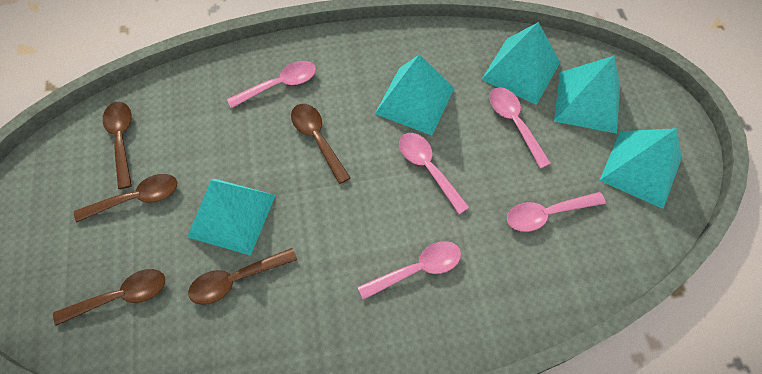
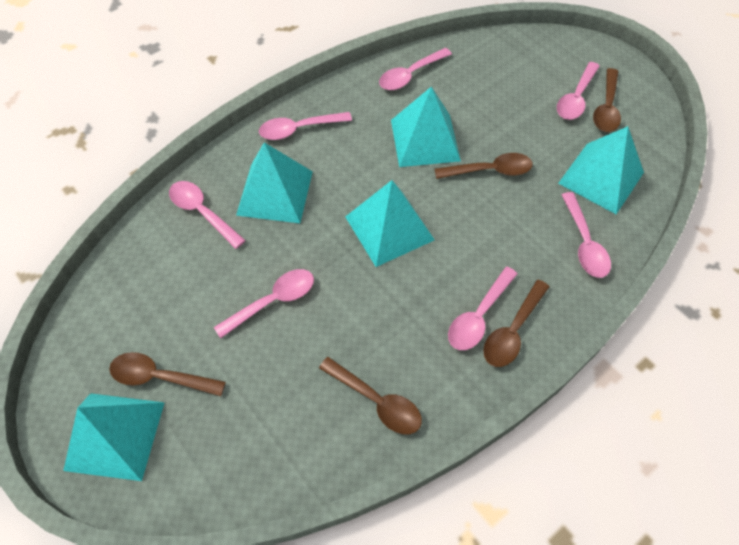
pink spoon: [227,61,316,108] [358,241,461,300] [399,133,470,214] [489,87,551,169] [507,192,606,232] = 5 -> [169,181,246,249] [214,269,314,338] [259,112,352,140] [379,48,452,90] [448,267,518,350] [557,62,600,120] [561,192,611,278] = 7

